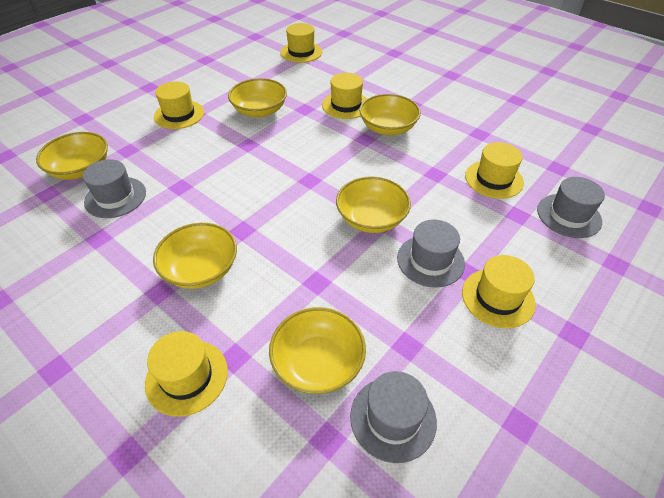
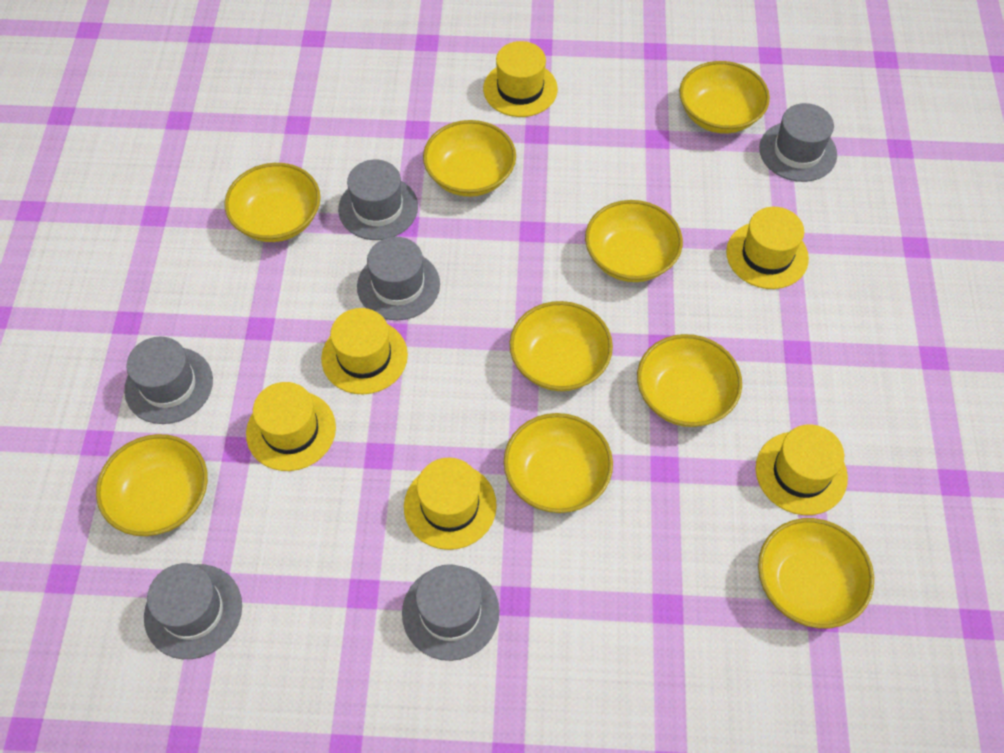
grey hat: [83,159,146,218] [350,371,437,463] [397,220,465,288] [537,177,605,238] = 4 -> [124,336,213,424] [144,563,242,659] [338,160,418,240] [357,237,440,320] [402,564,500,661] [759,103,837,182] = 6
yellow bowl: [36,132,108,180] [153,223,237,289] [228,78,287,118] [269,307,366,394] [336,177,411,233] [359,94,421,135] = 6 -> [96,434,208,536] [224,163,321,242] [423,120,516,197] [504,413,613,513] [509,301,613,391] [585,200,683,282] [637,334,742,427] [679,61,770,133] [758,518,874,628] = 9

